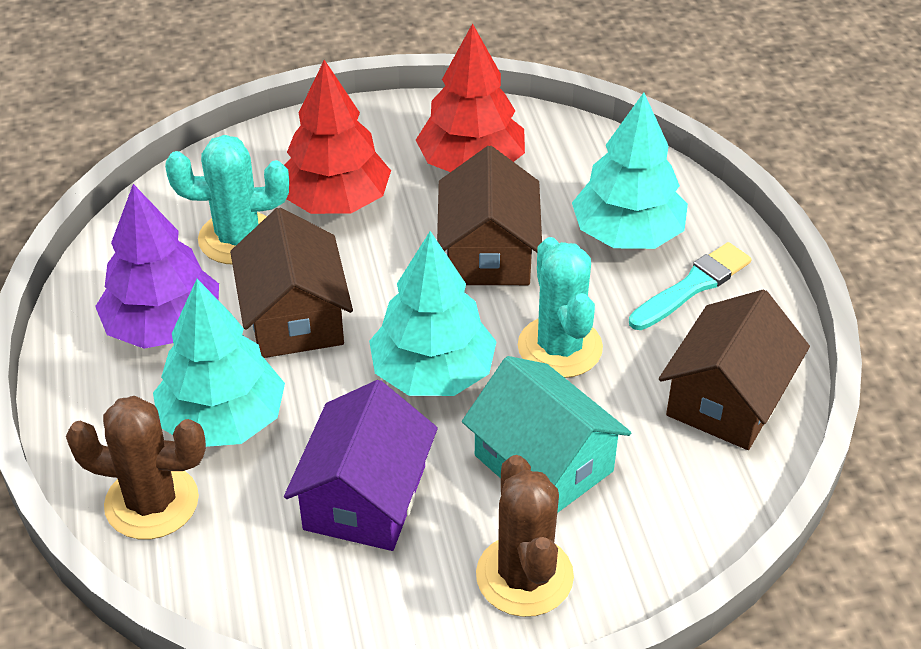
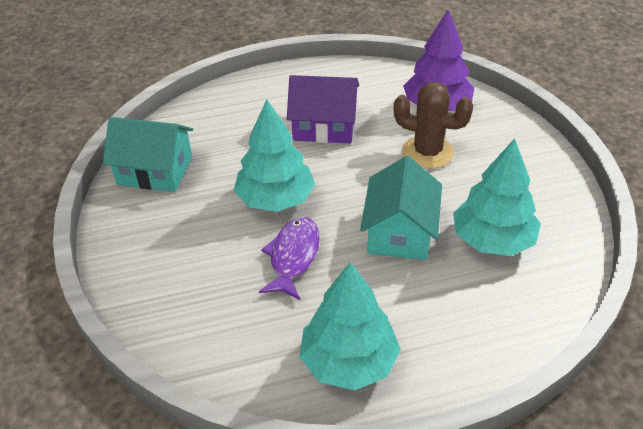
brown cactus: [66,396,206,540] [476,455,574,617] = 2 -> [394,82,474,169] = 1
brown house: [230,207,353,358] [437,146,542,285] [659,290,810,450] = 3 -> none = 0
purple fish: none = 0 -> [259,217,320,300] = 1
red tree: [284,60,391,214] [416,23,525,172] = 2 -> none = 0
turquoise brush: [629,242,752,330] = 1 -> none = 0
turquoise cactus: [165,135,289,264] [518,237,603,378] = 2 -> none = 0
turquoise house: [462,356,631,513] = 1 -> [103,117,193,192] [360,156,442,260] = 2

